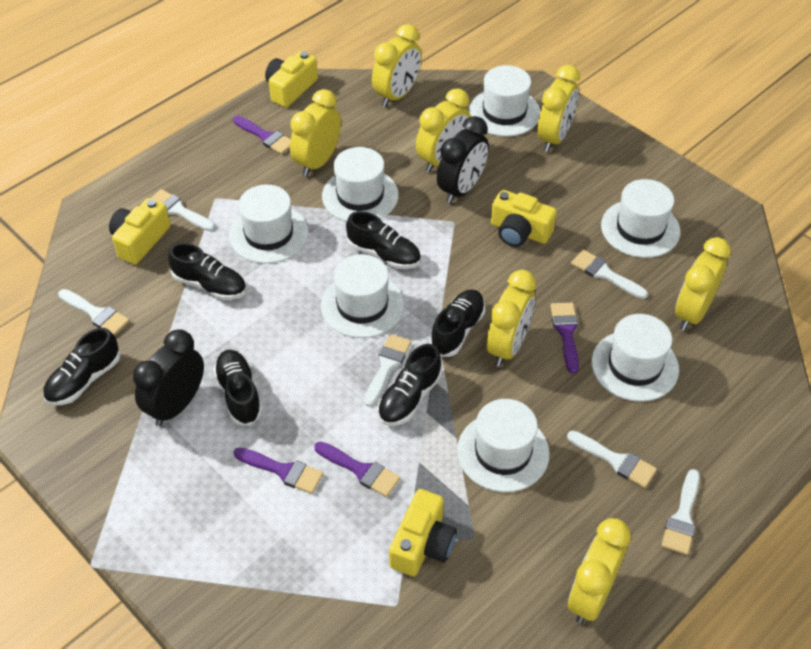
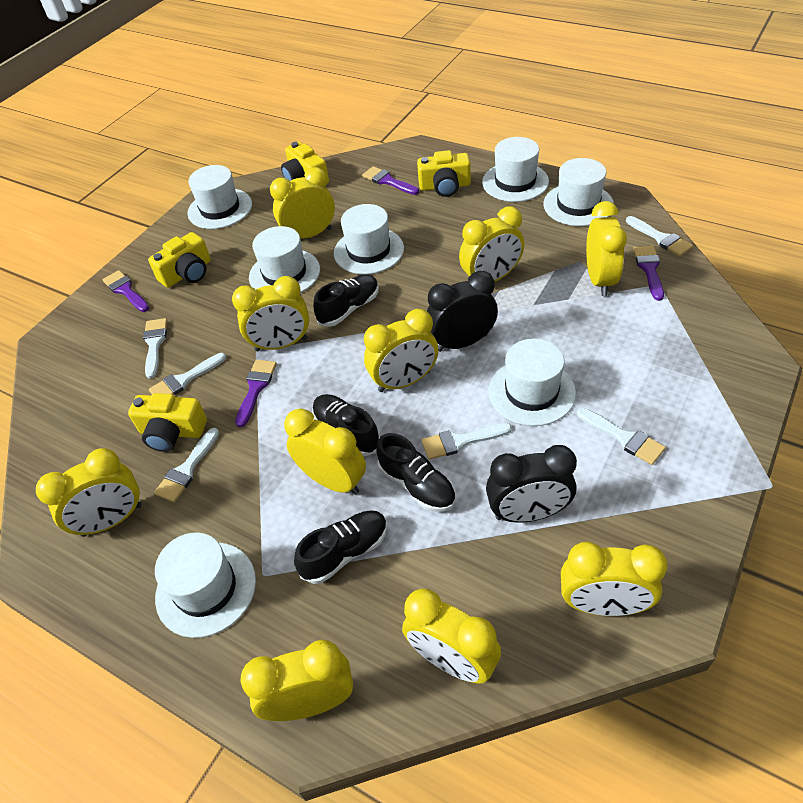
black shoe: [43,328,121,405] [168,243,246,300] [213,350,262,426] [346,211,421,269] [377,344,442,426] [430,289,485,357] = 6 -> [294,510,388,584] [312,394,380,457] [313,274,379,327] [376,433,456,512] = 4
yellow clock: [290,89,341,177] [372,24,422,107] [416,88,471,173] [487,270,536,367] [537,65,580,152] [568,518,631,624] [675,237,731,331] = 7 -> [36,448,142,537] [232,276,309,351] [241,640,353,721] [270,167,335,239] [284,408,366,495] [364,309,438,392] [402,589,501,684] [459,206,524,282] [561,542,667,616] [586,201,627,296] = 10

